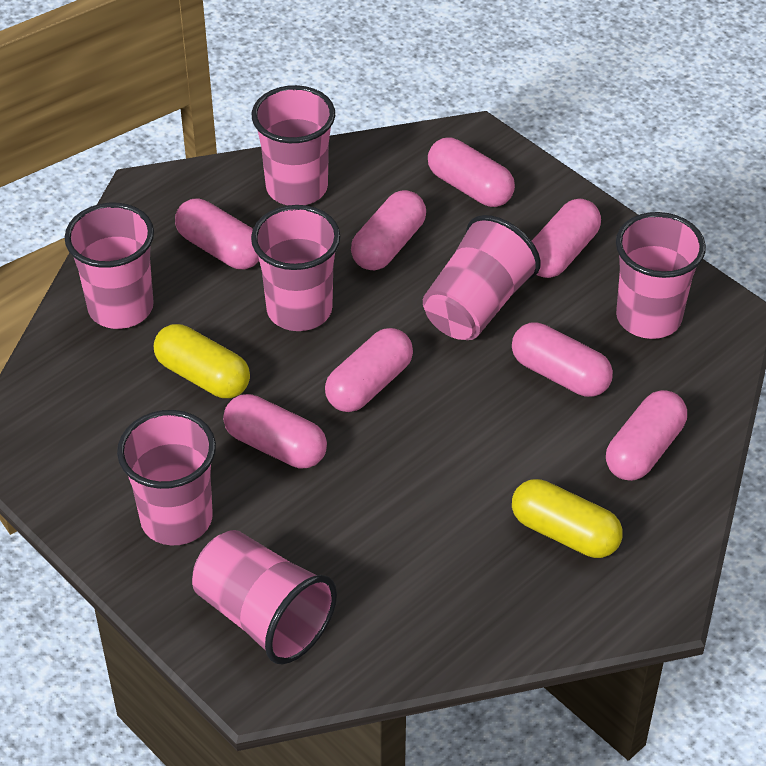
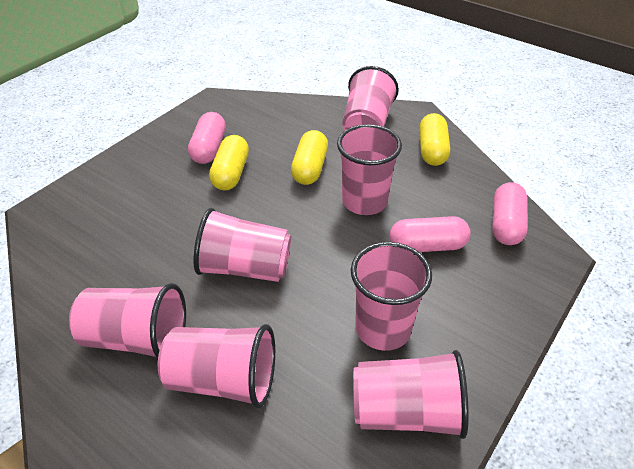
pink capsule: [175,199,259,269] [223,394,327,469] [325,328,413,412] [351,190,426,270] [428,138,515,207] [512,322,613,397] [532,199,601,278] [606,390,687,481] = 8 -> [188,112,226,164] [390,216,471,252] [492,182,528,245] = 3
yellow capsule: [154,324,250,398] [512,479,623,558] = 2 -> [209,135,249,190] [291,130,328,185] [419,113,450,166] = 3

